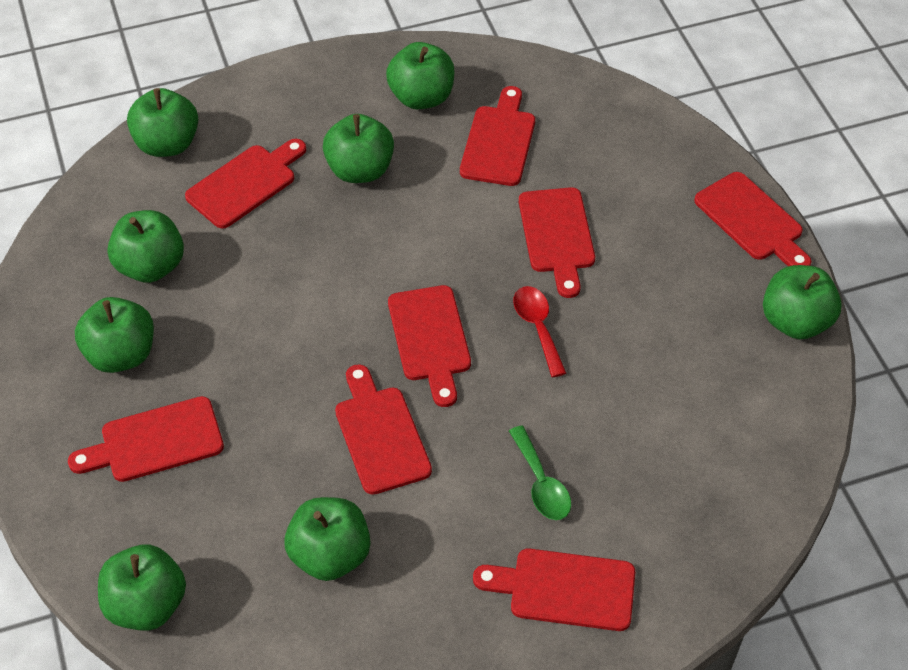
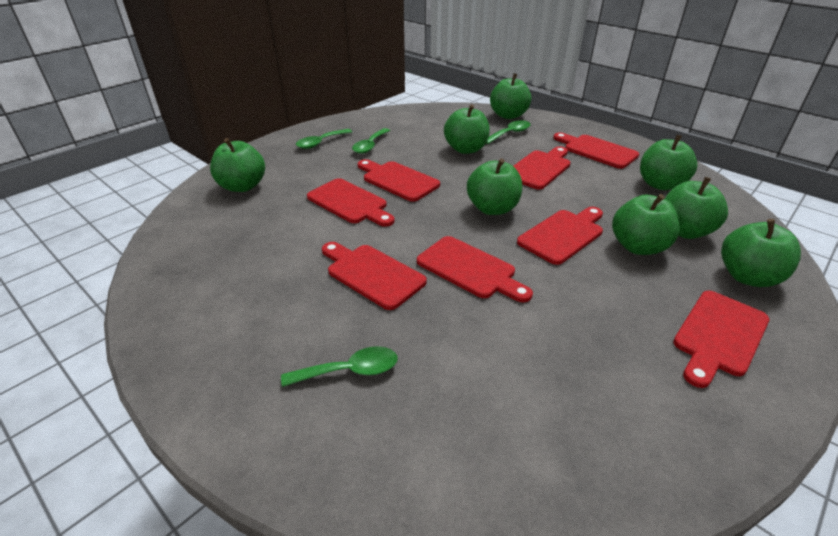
green spoon: [509,426,571,520] = 1 -> [281,346,398,387] [296,129,352,149] [352,128,390,154] [486,120,531,144] = 4
red spoon: [513,286,566,377] = 1 -> none = 0

